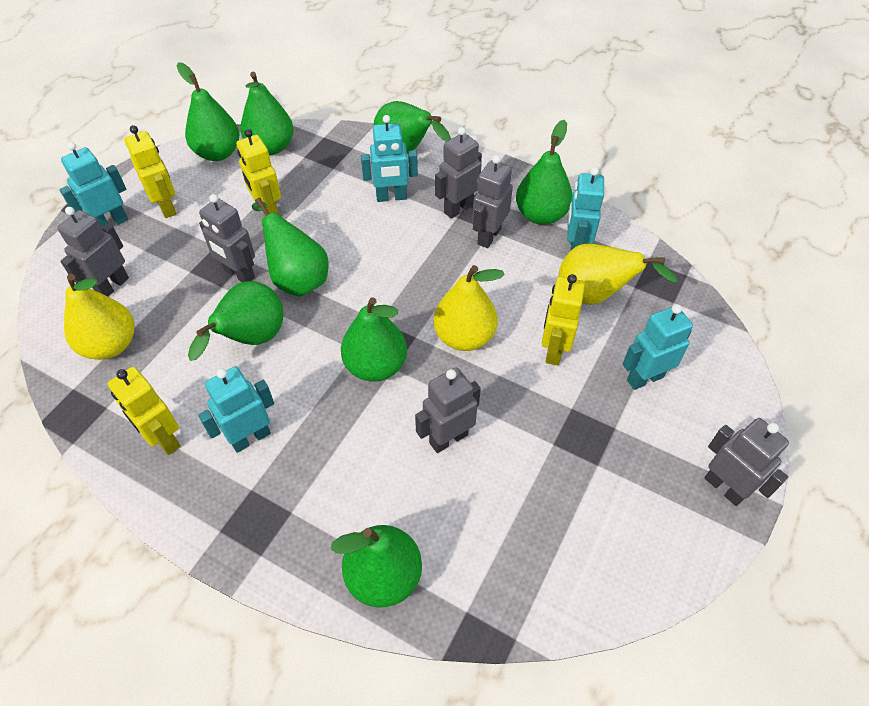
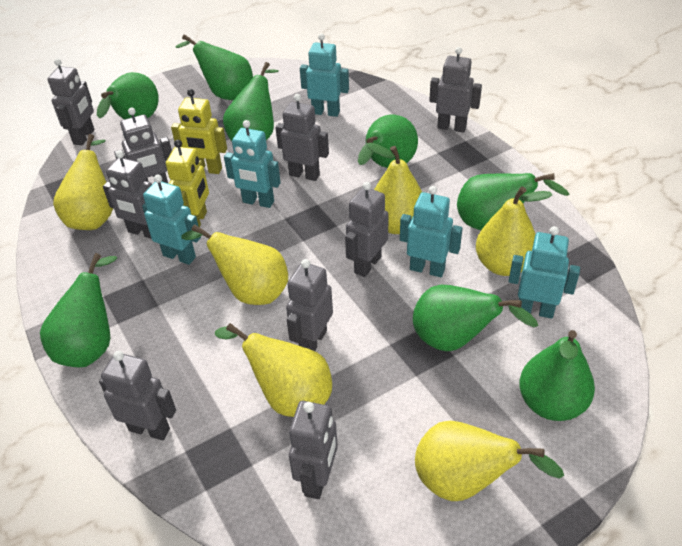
grey robot: [57,207,129,296] [199,194,255,282] [415,367,481,453] [435,127,482,219] [472,155,513,248] [705,418,789,506] = 6 -> [48,58,94,146] [99,351,176,440] [103,151,152,238] [114,108,172,183] [276,94,329,181] [286,259,333,351] [289,401,338,499] [345,182,389,277] [429,47,482,132] = 9
yellow pear: [64,274,134,360] [434,265,505,351] [559,243,678,305] = 3 -> [53,134,113,230] [181,224,288,305] [215,323,332,417] [366,143,422,234] [415,421,564,501] [476,187,552,276] = 6
yellow robot: [108,367,181,455] [124,125,176,218] [236,129,281,216] [542,274,585,365] = 4 -> [166,140,209,227] [171,89,227,174] = 2

